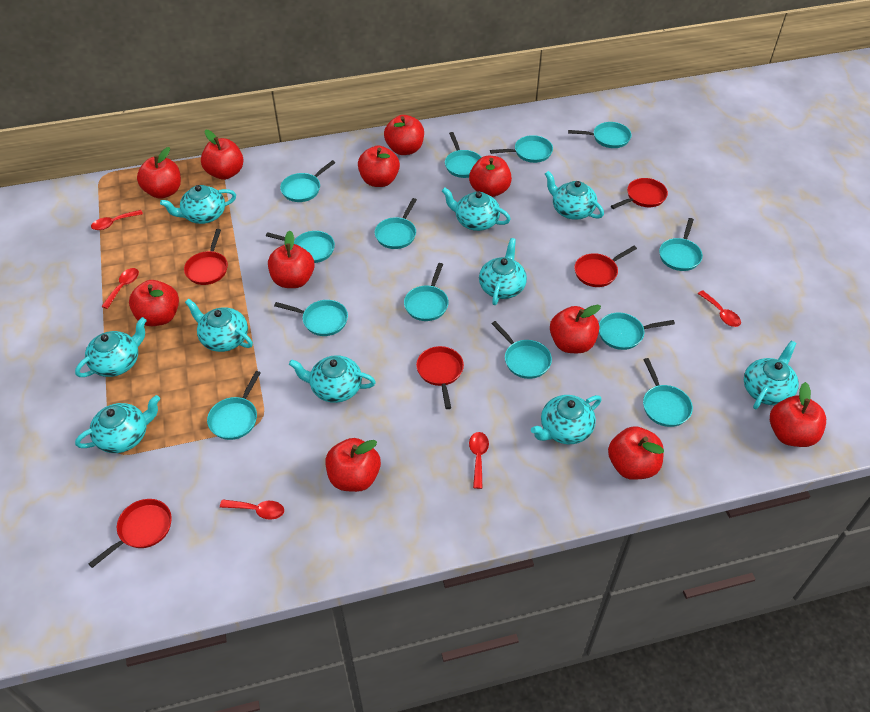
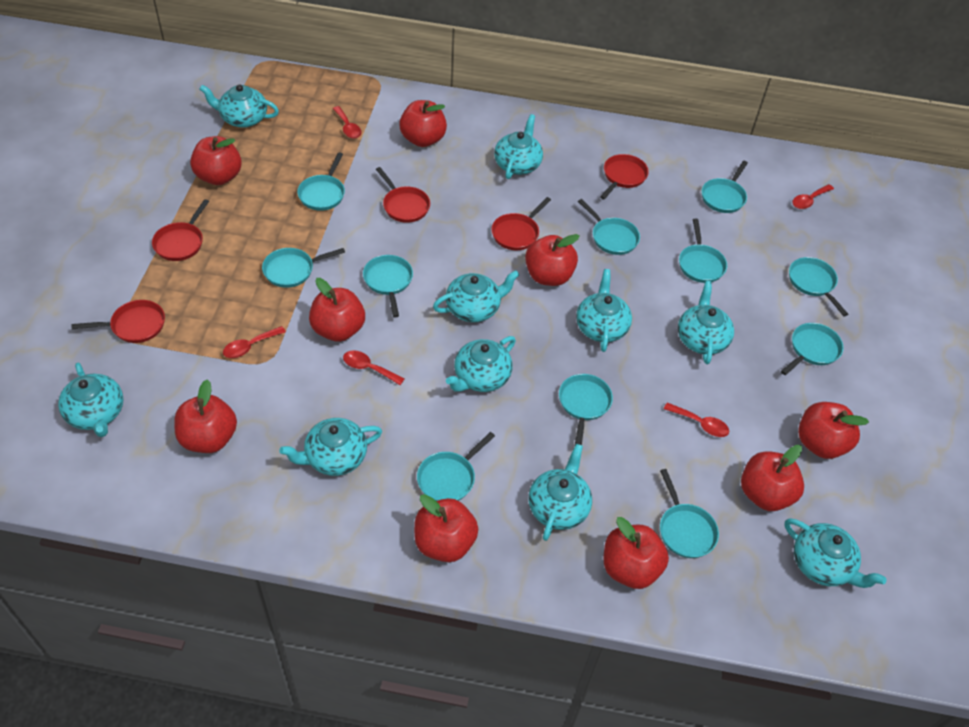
red apple: [129,280,179,326] [137,147,181,199] [201,130,243,180] [268,231,315,288] [325,438,381,492] [358,145,400,187] [384,115,424,155] [469,156,512,197] [550,305,601,353] [608,426,664,480] [770,382,826,447] = 11 -> [174,380,237,453] [190,136,242,185] [309,278,365,342] [399,100,447,147] [414,494,478,562] [525,234,579,286] [603,517,669,589] [741,445,804,511] [798,402,869,459] = 9
turquoise pan: [207,371,261,440] [266,231,335,263] [274,300,348,336] [280,160,335,202] [375,198,417,249] [404,263,449,321] [445,132,482,178] [490,135,553,163] [491,321,552,379] [568,122,632,148] [599,312,675,350] [643,358,693,427] [659,218,703,271] = 13 -> [262,248,345,288] [297,152,345,211] [363,255,413,317] [417,432,495,501] [559,374,613,445] [578,199,640,255] [660,469,719,558] [679,218,727,283] [702,161,748,213] [781,323,844,375] [789,257,848,316] = 11

